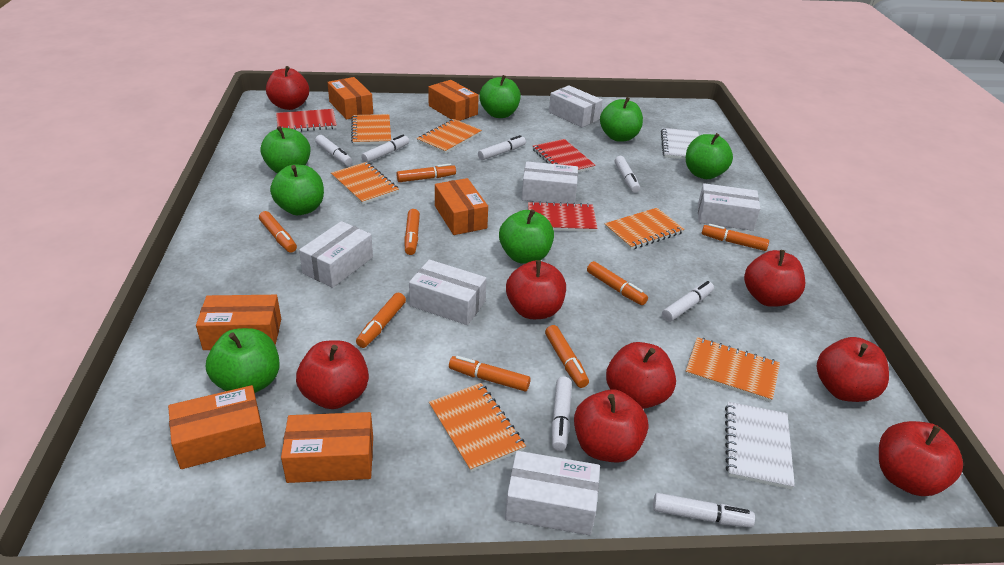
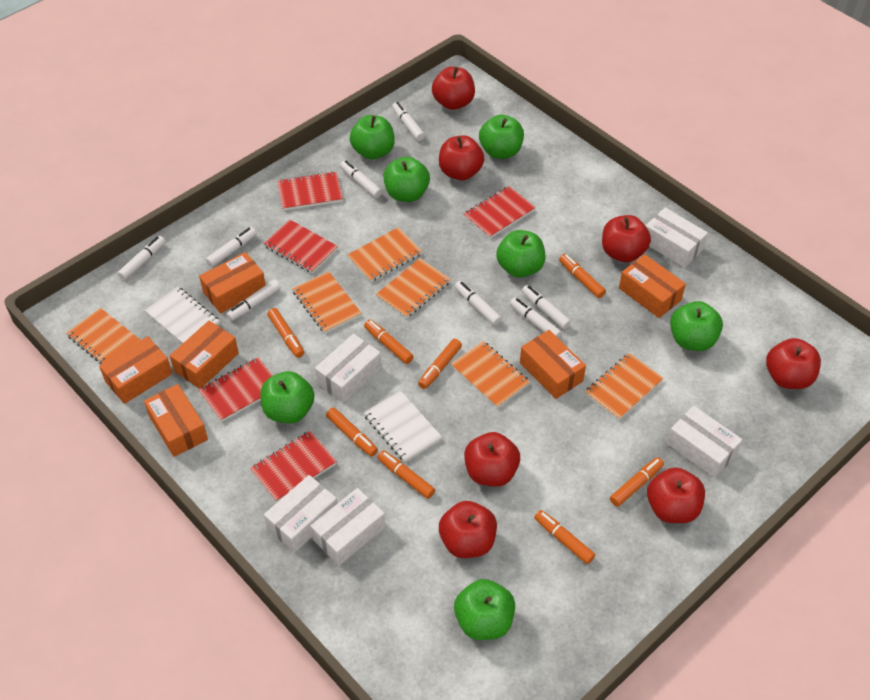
red apple: [266,66,309,110] [296,340,369,409] [506,260,566,319] [574,389,648,463] [606,342,676,409] [744,250,805,307] [817,337,889,402] [879,421,963,496] = 8 -> [432,67,475,110] [439,135,484,180] [439,501,497,558] [464,432,520,487] [602,215,651,262] [647,467,705,523] [766,338,821,389] = 7
red notebook: [276,109,337,132] [528,201,598,232] [533,139,596,172] = 3 -> [199,357,273,422] [250,431,337,502] [263,219,338,273] [277,171,343,211] [464,186,536,239] = 5
white box: [299,221,373,288] [409,260,487,325] [505,451,600,535] [522,161,578,204] [549,85,603,128] [698,183,760,231] = 6 -> [264,475,337,553] [310,488,385,566] [315,334,381,403] [646,208,708,268] [667,406,742,478] = 5
white marker: [315,135,352,166] [361,135,409,162] [478,135,526,160] [552,377,572,451] [615,156,640,193] [653,493,755,528] [662,281,714,322] = 7 -> [117,236,165,280] [206,227,257,267] [226,280,281,321] [340,160,382,198] [392,102,425,141] [455,281,502,326] [510,297,562,339] [522,285,571,329] = 8

